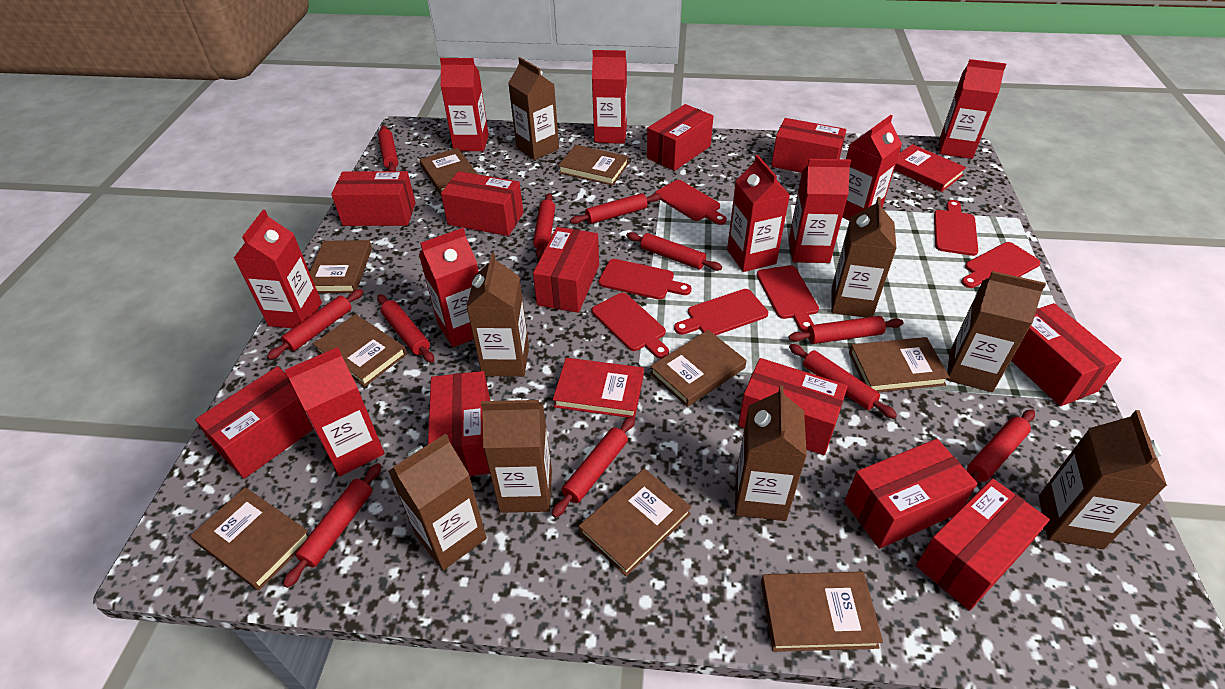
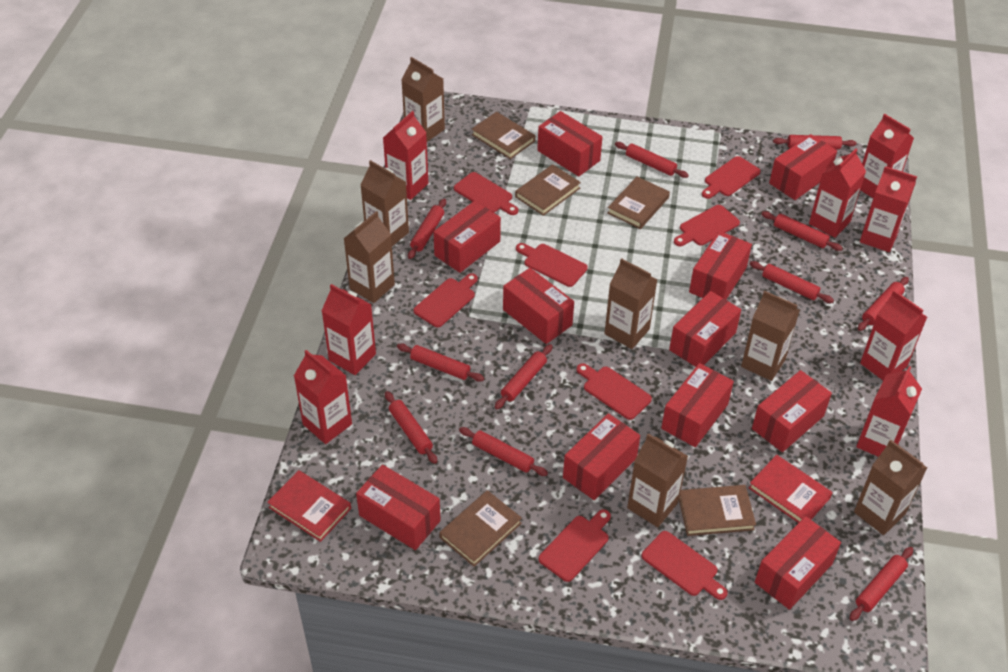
brown book: [190,487,309,591] [310,240,372,293] [313,314,407,387] [419,148,477,195] [558,145,629,186] [579,469,692,576] [650,330,747,407] [761,571,883,652] [849,337,950,392] = 9 -> [439,490,522,567] [472,112,535,159] [515,164,581,216] [607,177,670,229] [679,485,756,536] = 5
brown carton: [388,434,487,570] [466,253,529,377] [481,398,552,513] [508,57,559,160] [735,385,807,521] [831,197,897,318] [946,271,1046,392] [1039,410,1167,549] = 8 -> [344,211,395,303] [360,160,409,246] [401,57,445,142] [604,258,657,349] [627,434,688,527] [741,291,800,381] [854,440,927,535] = 7
red carton: [234,210,322,328] [285,347,385,476] [419,228,479,348] [440,58,489,151] [592,50,627,144] [727,155,790,272] [789,159,851,263] [842,115,902,221] [939,59,1006,159] = 9 -> [294,350,352,444] [322,284,376,375] [383,111,428,200] [809,149,866,238] [856,366,922,457] [860,114,914,198] [860,166,917,252] [860,290,927,380] = 8
red cutting board: [592,293,669,359] [598,259,691,300] [655,180,727,225] [674,289,768,335] [757,265,819,333] [934,200,978,256] [961,242,1041,288] = 7 -> [413,273,478,327] [454,172,518,215] [516,243,588,287] [539,509,611,582] [577,363,652,420] [641,531,728,600] [674,205,740,246] [702,156,761,199] = 8

